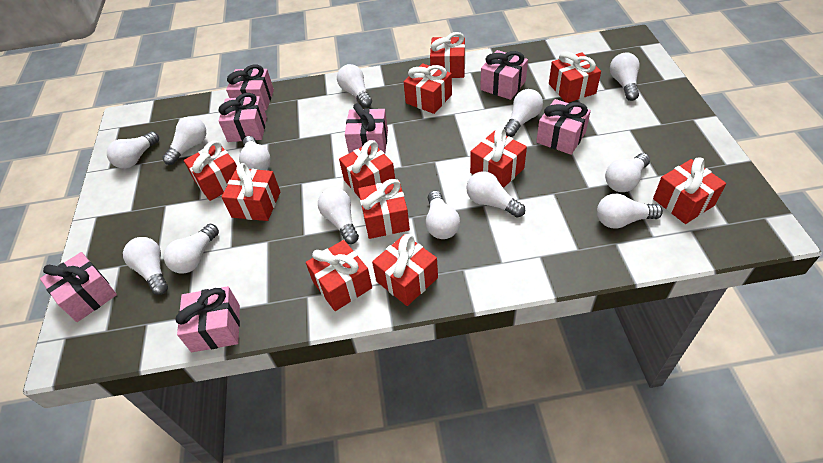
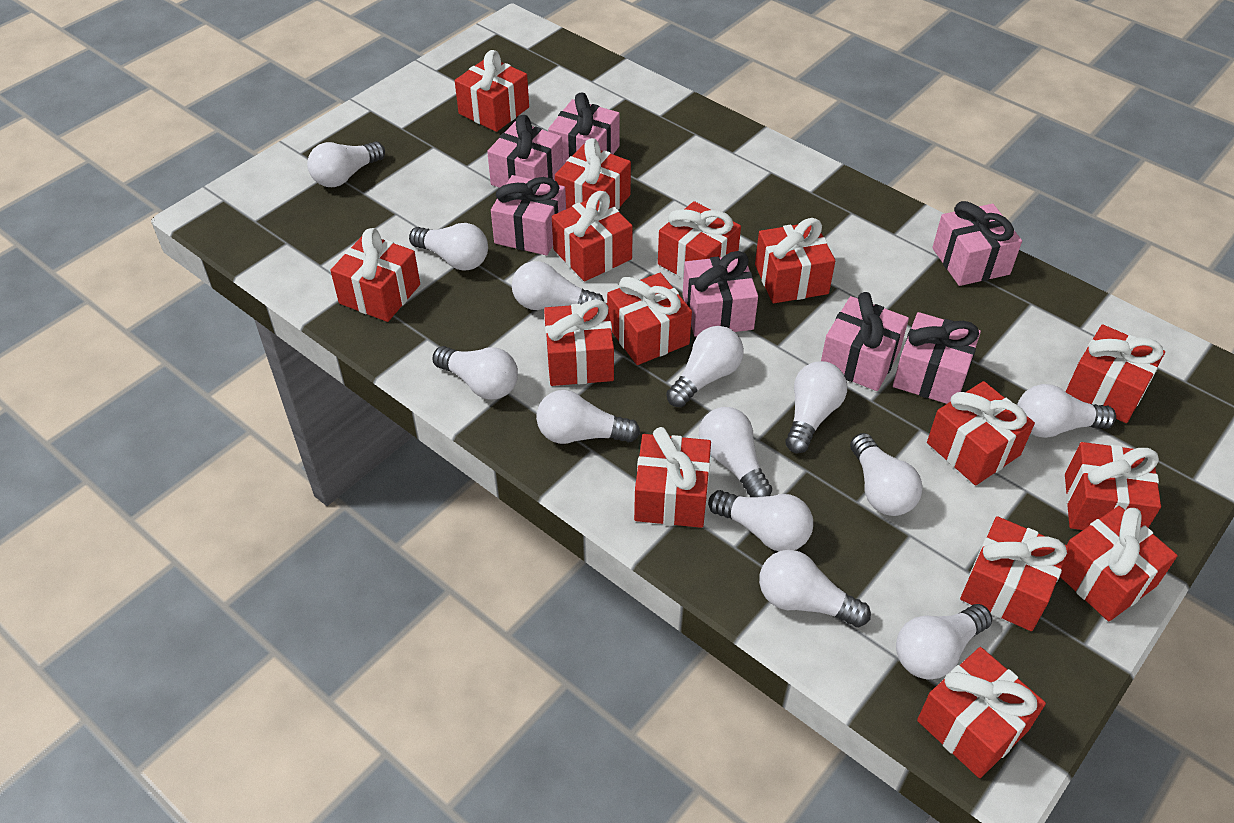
red gift: [184,141,237,201] [222,163,280,221] [306,240,372,311] [339,140,395,198] [358,179,410,239] [372,234,438,306] [404,63,452,114] [430,32,465,78] [470,128,527,188] [549,51,601,103] [653,157,726,224] = 11 -> [330,228,420,322] [455,50,529,132] [544,299,614,386] [552,191,633,281] [555,138,631,210] [607,273,692,365] [634,427,711,528] [658,201,741,279] [755,218,835,303] [917,647,1046,778] [927,381,1035,485] [960,516,1069,631] [1060,506,1178,621] [1065,442,1161,530] [1066,324,1165,423] = 15

